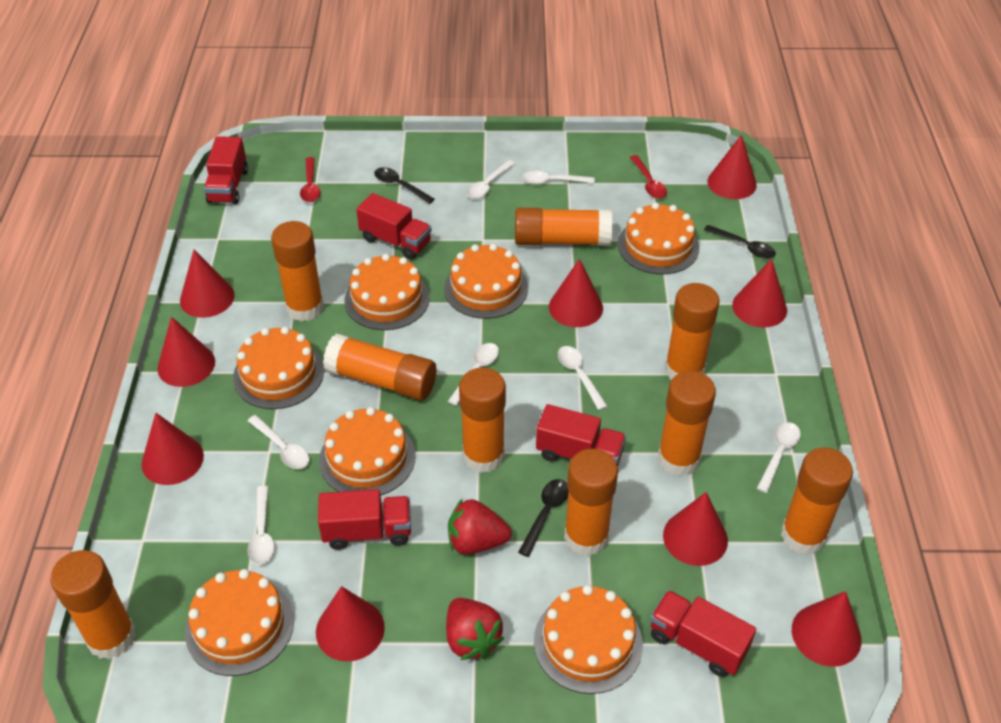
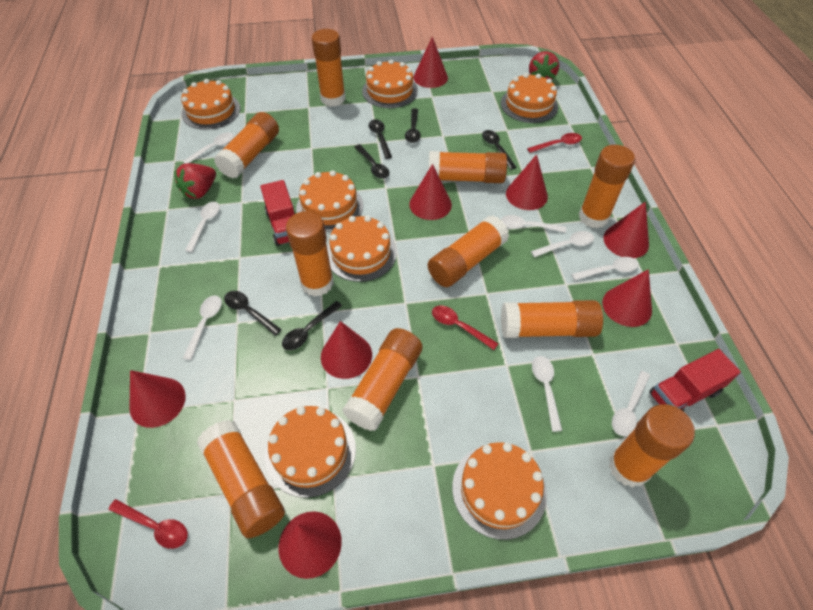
black spoon: [374,167,435,204] [518,479,568,557] [704,225,776,259] = 3 -> [224,291,282,336] [282,301,342,350] [355,144,390,179] [369,119,392,159] [405,108,421,143] [482,130,516,170] = 6
orange glue stick: [51,550,136,659] [271,221,324,321] [323,334,436,400] [459,368,506,473] [515,208,612,246] [564,449,618,556] [658,371,716,476] [665,283,720,380] [781,448,853,555] = 9 -> [197,420,285,538] [214,112,279,178] [286,211,334,297] [311,29,345,107] [342,328,422,431] [428,216,509,287] [429,151,507,183] [501,300,603,338] [579,145,635,228] [609,404,695,488] = 10
red cone: [142,413,204,485] [157,317,215,387] [180,250,235,318] [316,586,385,662] [549,259,603,327] [663,492,728,566] [707,134,757,199] [732,259,787,328] [792,591,862,667] = 9 -> [129,370,186,428] [278,511,342,579] [321,321,372,379] [409,164,452,220] [413,37,448,88] [506,154,548,210] [602,269,652,327] [603,201,649,258] = 8
red spoon: [300,157,321,202] [630,155,667,199] = 2 -> [108,499,188,549] [432,306,499,350] [527,133,582,153] = 3
red truck: [204,136,248,204] [318,489,411,550] [356,193,432,259] [536,404,626,466] [650,590,756,677] = 5 -> [260,180,295,246] [649,349,741,412] = 2
white spoon: [247,415,309,469] [247,486,275,565] [448,343,499,406] [466,160,515,199] [522,170,595,184] [557,346,608,410] [757,422,801,493] = 7 -> [182,132,234,164] [183,295,222,360] [185,202,220,252] [501,215,566,233] [531,231,594,257] [532,356,562,432] [571,257,639,281] [612,371,650,436] = 8

